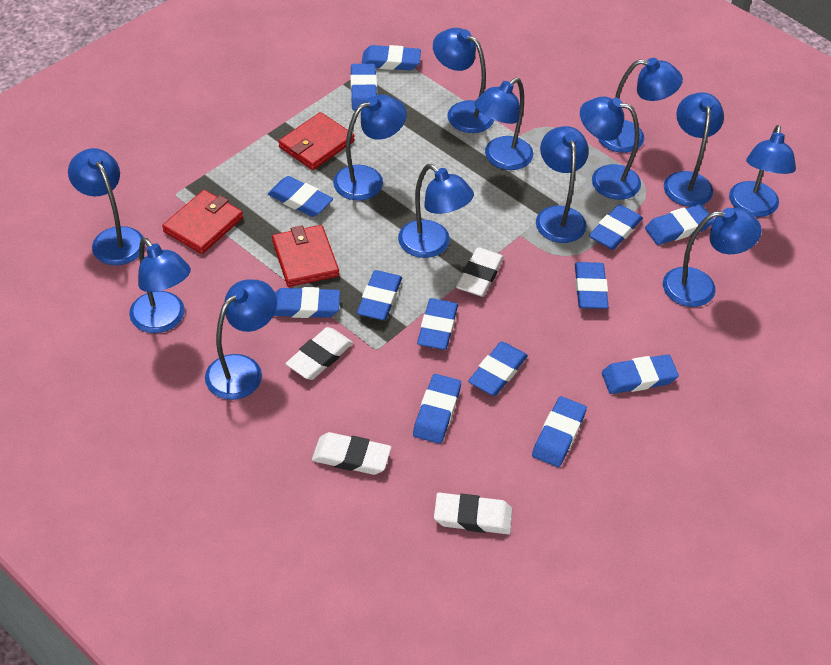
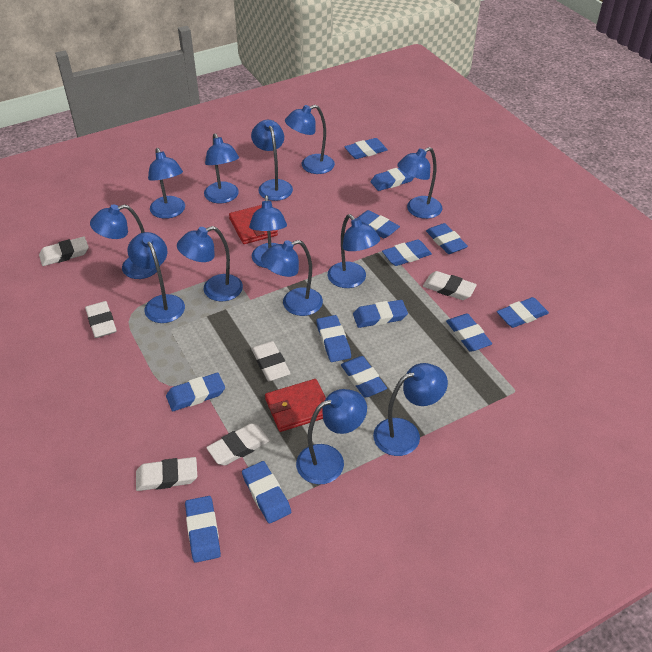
red wallet: [162,190,243,254] [272,225,339,287] [278,112,355,170] = 3 -> [229,205,278,244] [265,379,326,432] = 2
white eraser: [286,327,353,380] [312,432,391,475] [434,493,512,534] [456,247,504,297] = 4 -> [39,237,89,266] [85,301,117,338] [136,457,197,491] [206,423,270,466] [251,341,291,381] [423,271,477,300] = 6

